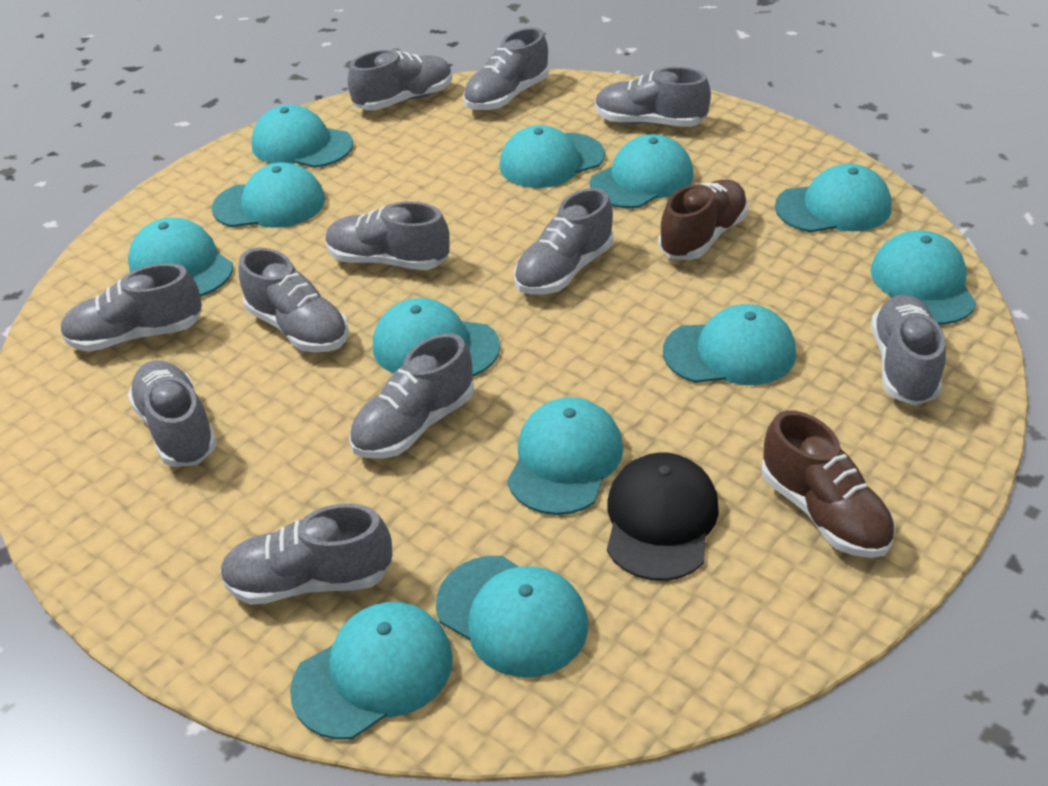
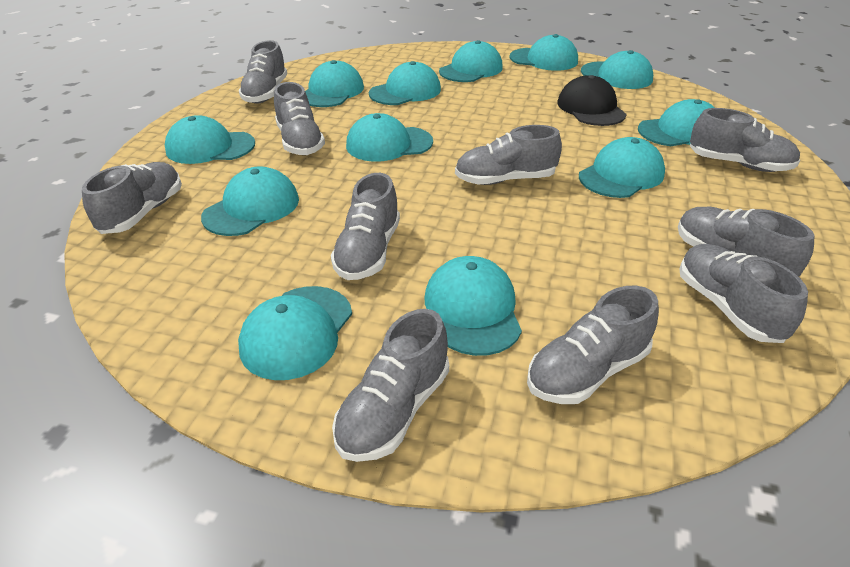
brown shoe: [658,180,748,260] [761,410,895,558] = 2 -> none = 0
grey shoe: [60,263,202,352] [128,360,217,467] [220,504,393,605] [238,248,349,352] [325,201,450,270] [348,50,452,110] [349,333,474,459] [464,28,549,111] [514,188,613,295] [595,67,711,127] [871,294,946,405] = 11 -> [82,162,182,234] [239,40,287,104] [274,82,325,155] [331,173,400,280] [332,309,449,462] [455,125,562,185] [527,286,659,404] [678,207,815,277] [679,244,808,343] [690,108,800,172] = 10

